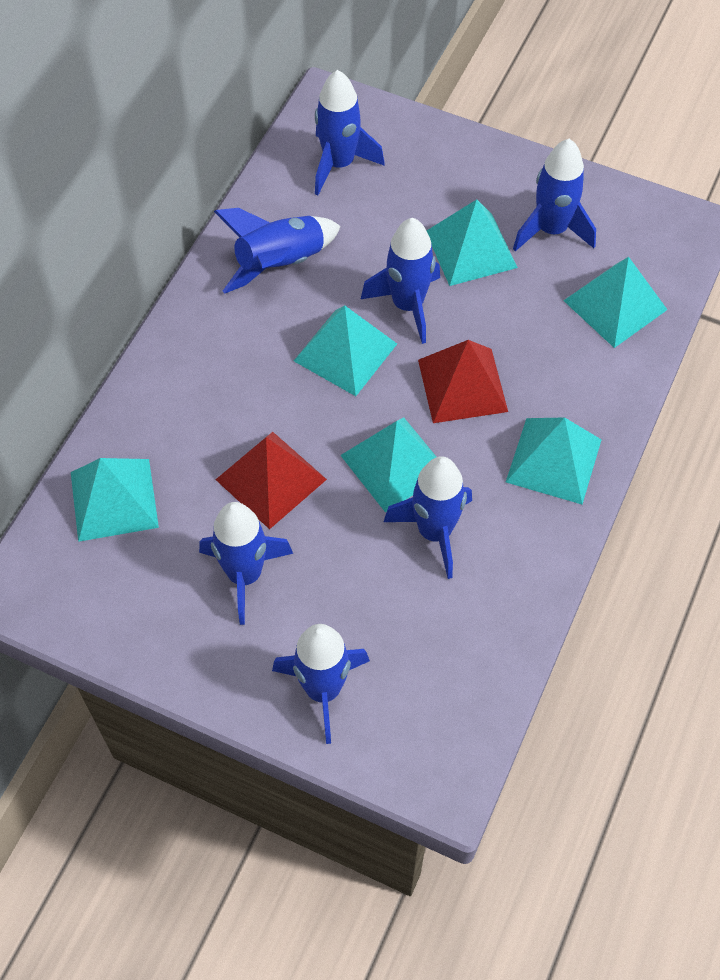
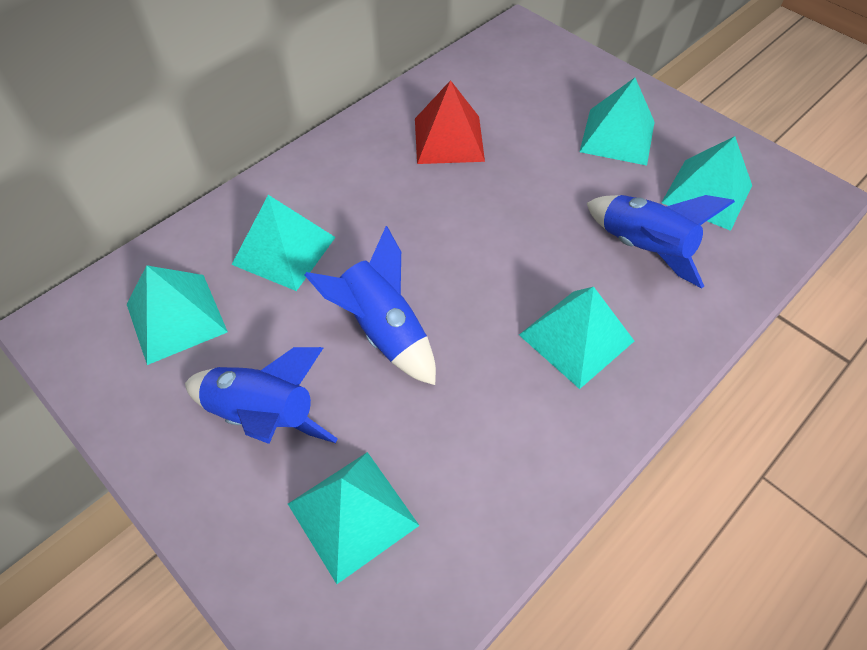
blue rocket: [199,502,293,625] [214,208,341,294] [272,624,370,744] [315,70,385,195] [361,218,440,344] [384,456,472,579] [513,139,596,251] = 7 -> [185,347,338,444] [304,226,436,385] [587,195,735,288] = 3
red pyramid: [215,432,327,529] [418,340,508,423] = 2 -> [415,80,485,164] = 1

